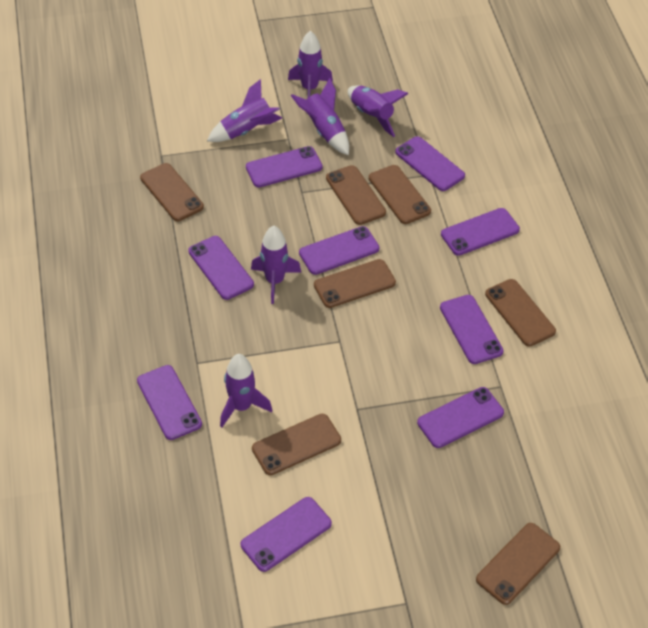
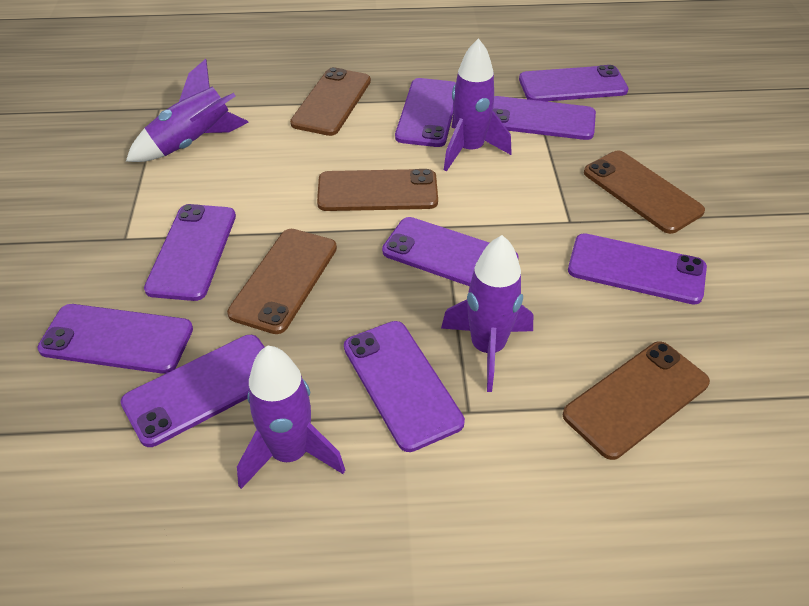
brown phone: [140,163,204,221] [252,414,341,475] [314,259,396,308] [326,165,386,225] [369,165,431,224] [476,523,560,605] [485,279,556,347] = 7 -> [227,229,337,334] [290,67,371,136] [317,169,438,211] [563,341,710,460] [584,151,705,234] = 5
purple rocket: [207,79,282,142] [220,354,272,427] [251,226,301,304] [288,31,333,98] [291,78,349,155] [348,86,408,137] = 6 -> [126,59,248,162] [237,346,345,489] [441,235,533,392] [444,38,512,172] = 4

